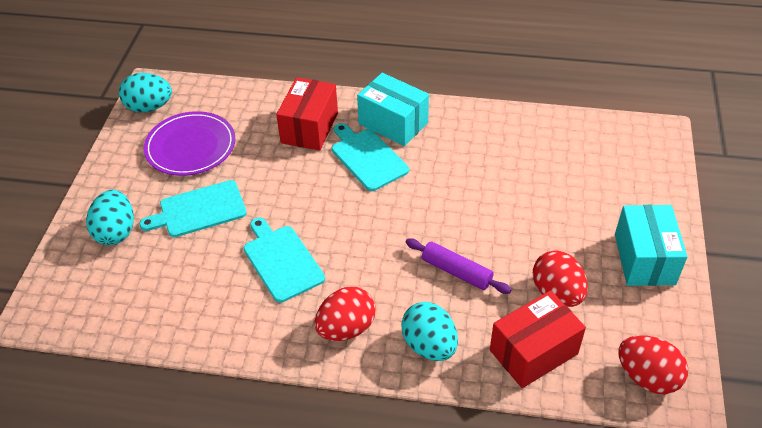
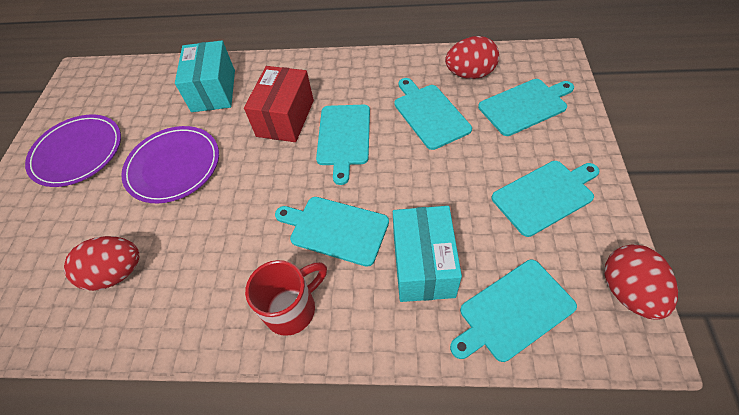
purple plate: [144,111,235,176] = 1 -> [25,114,121,187] [121,126,219,203] = 2
purple rolling pin: [406,238,511,294] = 1 -> none = 0
red box: [276,77,338,151] [490,290,586,388] = 2 -> [244,66,314,142] = 1
red mug: none = 0 -> [245,260,327,336] = 1
turquoise cutting board: [139,180,247,237] [244,217,325,303] [332,123,409,191] = 3 -> [275,197,389,267] [316,105,370,185] [394,78,472,150] [450,260,577,362] [478,79,574,136] [492,161,599,237] = 6
turquoise egg: [86,190,134,245] [119,73,172,112] [401,302,458,361] = 3 -> none = 0

